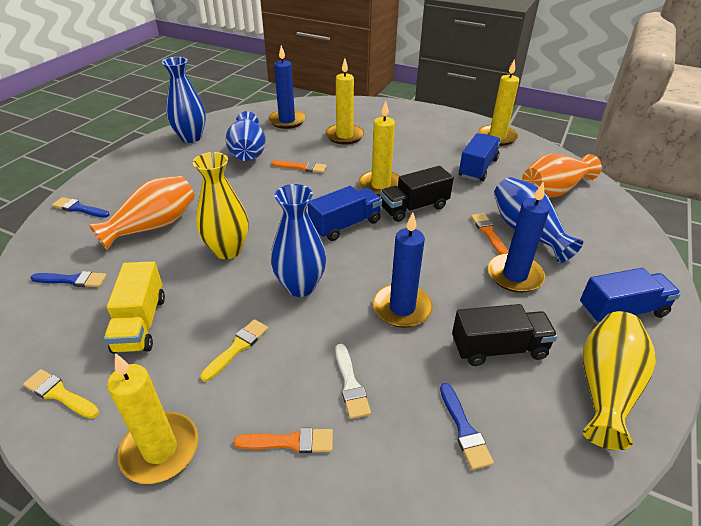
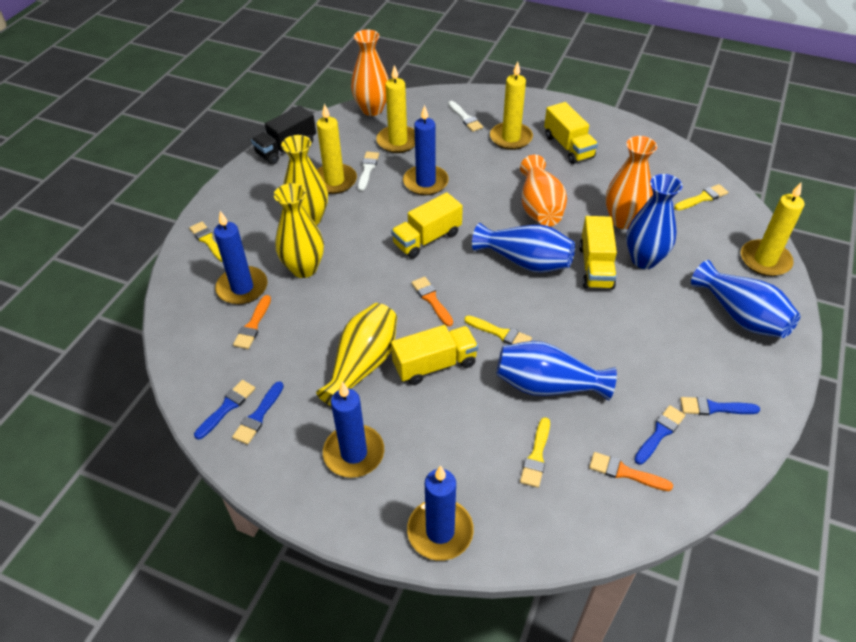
black truck: [380,166,454,222] [452,304,558,366] = 2 -> [251,105,316,164] = 1
blue brush: [30,271,107,287] [52,197,110,218] [440,383,494,470] = 3 -> [194,380,255,440] [232,381,284,445] [634,405,685,465] [680,397,760,415] = 4
blue candle: [268,45,306,129] [373,212,433,328] [488,182,550,293] = 3 -> [214,211,268,305] [323,382,384,478] [403,105,449,195] [407,466,474,561] = 4
blue truck: [308,186,382,241] [459,133,501,181] [580,268,681,323] = 3 -> none = 0
orange vase: [89,176,195,250] [522,154,602,198] = 2 -> [351,30,389,116] [520,155,567,226] [606,136,657,229] = 3
white brush: [335,344,371,419] = 1 -> [358,152,379,191] [448,101,483,132] = 2
yellow brush: [23,369,99,419] [200,319,268,381] = 2 -> [189,222,222,262] [464,315,532,345] [520,417,550,488] [675,184,728,210] = 4
yellow truck: [104,261,165,354] = 1 -> [391,192,463,259] [391,325,478,385] [544,102,598,164] [579,216,617,290] = 4
yellow vase: [193,152,249,259] [583,311,656,450] = 2 -> [274,183,324,278] [281,135,328,225] [316,303,397,406] = 3

